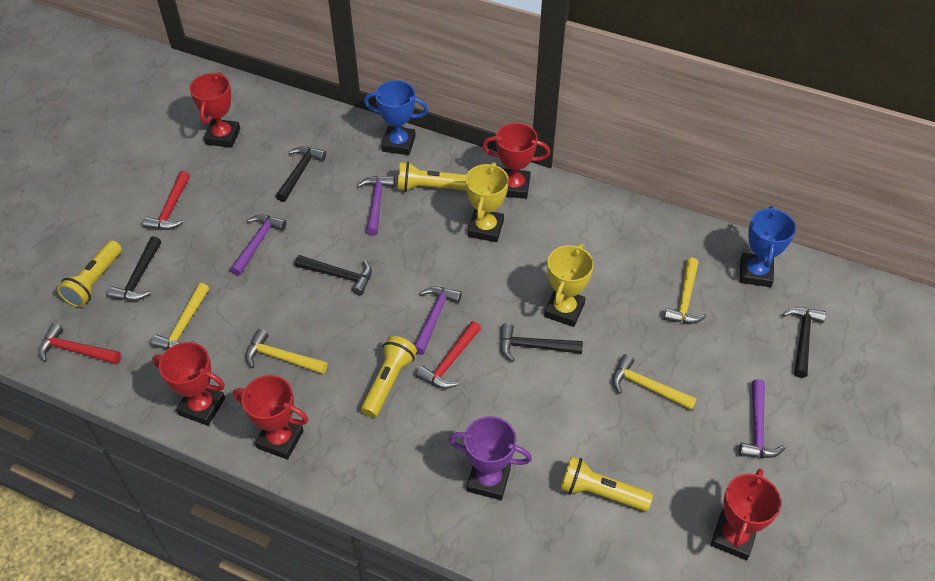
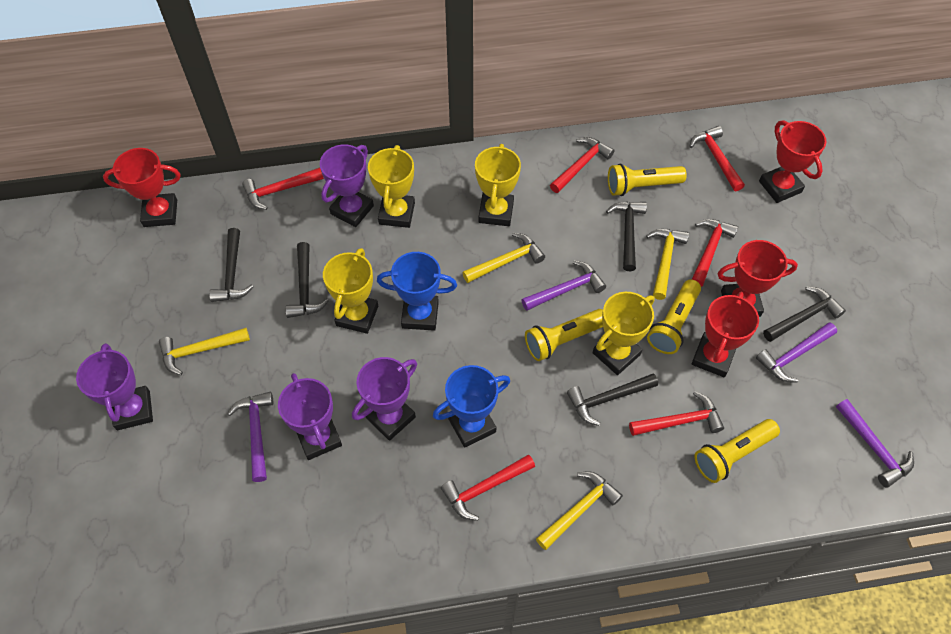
purple trophy: [449,416,532,500] = 1 -> [76,343,153,430] [278,373,342,460] [320,144,374,227] [352,357,417,441] = 4
red hammer: [38,323,121,364] [143,171,190,230] [416,321,481,389] = 3 -> [242,167,324,210] [441,454,535,521] [550,137,615,193] [629,391,724,436] [689,126,745,191] [692,219,738,287] = 6
red trophy: [152,342,225,426] [189,72,240,148] [233,375,308,459] [482,123,550,199] [711,468,781,560] = 5 -> [103,148,181,227] [692,292,759,377] [717,240,798,317] [759,120,826,203] = 4
yellow trophy: [465,163,509,242] [544,244,594,327] = 2 -> [323,248,378,334] [368,145,415,228] [475,144,521,226] [593,292,655,375] = 4

